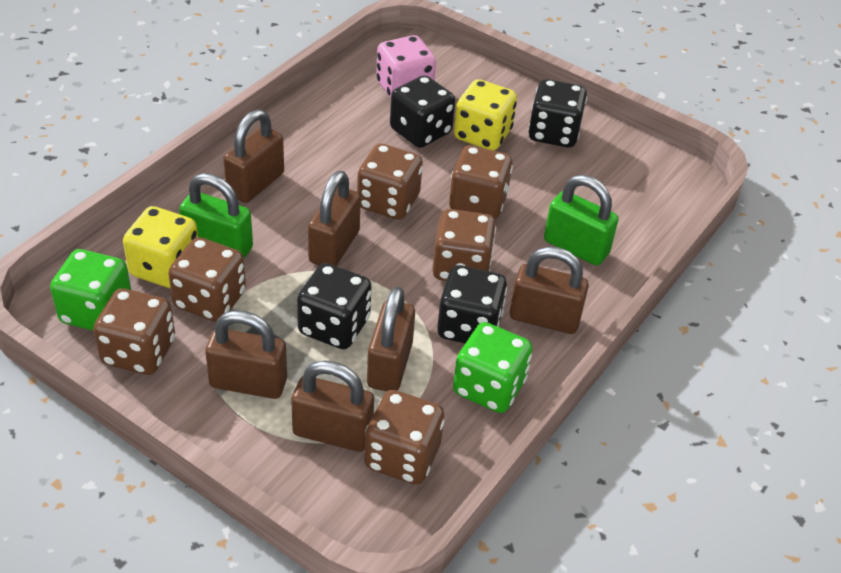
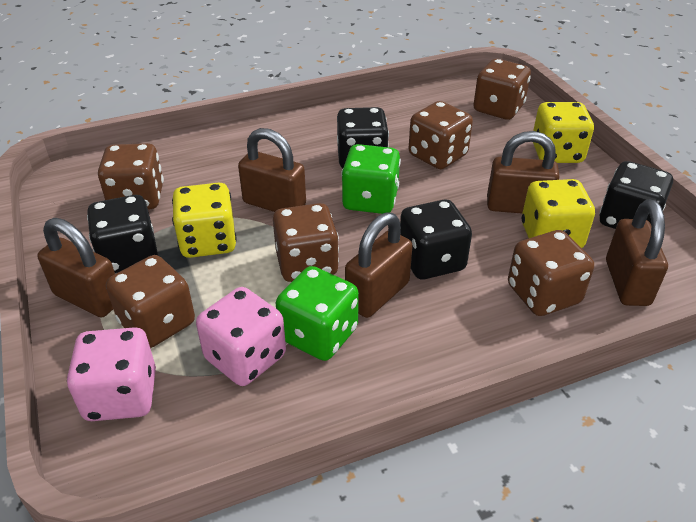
brown padlock: [205,310,287,399] [223,110,284,203] [291,360,374,452] [308,171,361,266] [367,287,415,391] [510,246,589,334] = 6 -> [37,218,115,317] [238,128,306,212] [345,212,413,318] [487,131,560,213] [606,199,668,306] = 5
green padlock: [179,173,253,259] [544,175,619,266] = 2 -> none = 0
pink dice: [376,35,436,98] = 1 -> [67,327,156,421] [196,287,286,386] = 2
yellow dice: [123,206,198,288] [454,79,517,151] = 2 -> [172,183,237,258] [522,179,595,248] [533,102,594,163] = 3

